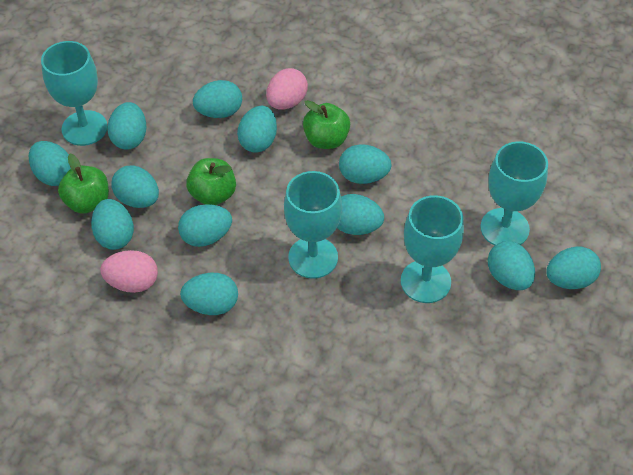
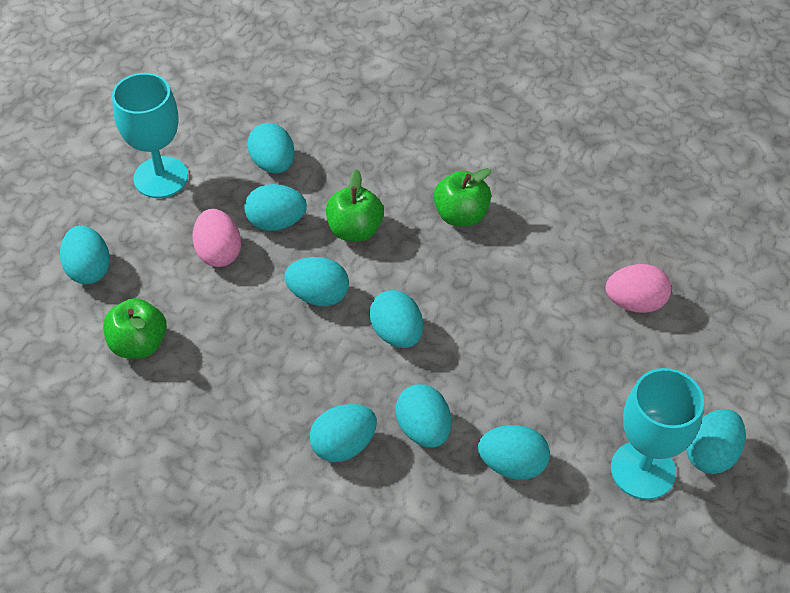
turquoise egg: [29,141,71,186] [91,199,134,250] [107,102,147,150] [111,165,159,208] [178,204,232,247] [180,273,238,315] [193,80,242,118] [237,106,277,153] [337,194,384,235] [339,144,392,184] [488,241,535,290] [546,247,601,289] = 12 -> [60,225,110,284] [245,184,307,231] [247,123,294,173] [284,257,349,306] [310,404,377,462] [369,290,423,348] [395,384,451,448] [478,425,550,480] [686,409,746,474] = 9
turquoise goblet: [41,41,108,146] [284,171,342,279] [401,195,464,303] [480,141,548,246] = 4 -> [112,73,188,198] [611,368,704,500] = 2

